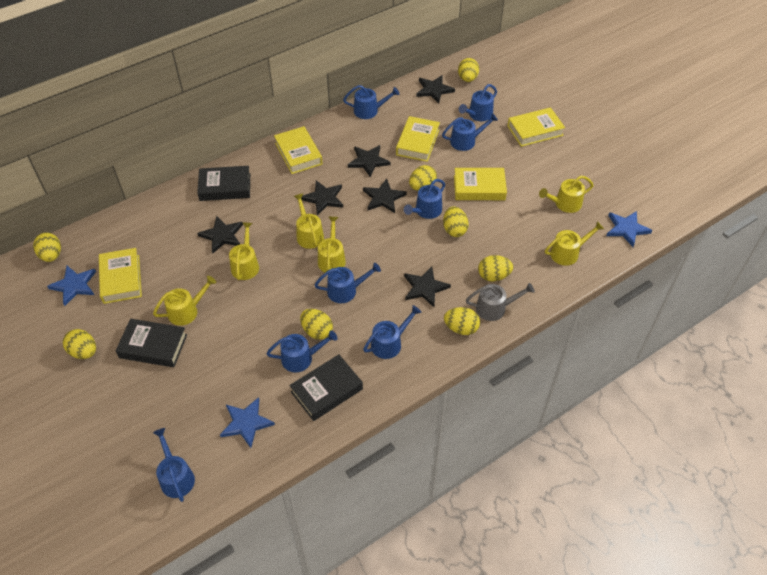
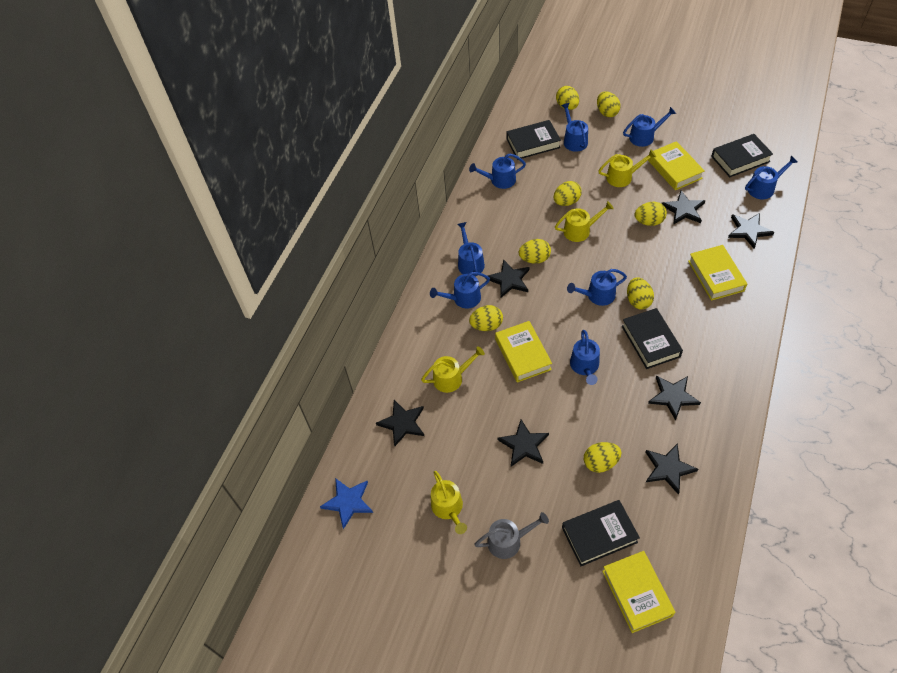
black book: [116,319,187,367] [197,166,250,201] [290,354,363,421] = 3 -> [507,120,561,160] [562,500,640,566] [622,308,683,369] [711,134,773,177] = 4
black star: [197,216,243,254] [301,180,343,215] [348,145,391,177] [363,179,407,213] [404,266,451,307] [416,75,455,104] = 6 -> [376,400,424,446] [486,259,530,298] [497,420,549,467] [646,443,698,495] [648,375,701,421] [661,191,705,225] [728,213,774,249] = 7
blue star: [47,266,96,306] [220,397,275,448] [606,211,653,247] = 3 -> [320,478,373,529] = 1
yellow book: [99,248,142,304] [274,126,323,174] [396,116,440,162] [454,168,507,200] [507,107,565,147] = 5 -> [495,321,552,383] [602,551,675,633] [648,141,705,190] [688,245,747,301] = 4
yellow watering can: [153,276,216,326] [229,222,259,280] [294,193,324,249] [318,217,346,273] [539,176,594,213] [545,221,604,266] = 6 -> [421,346,485,393] [431,471,467,534] [555,201,614,242] [598,150,656,187] = 4

